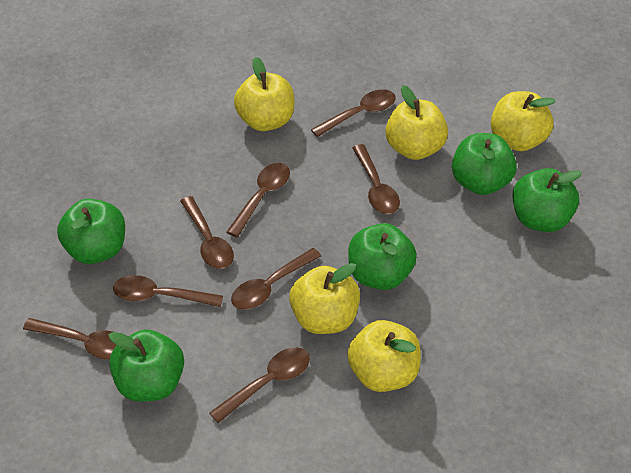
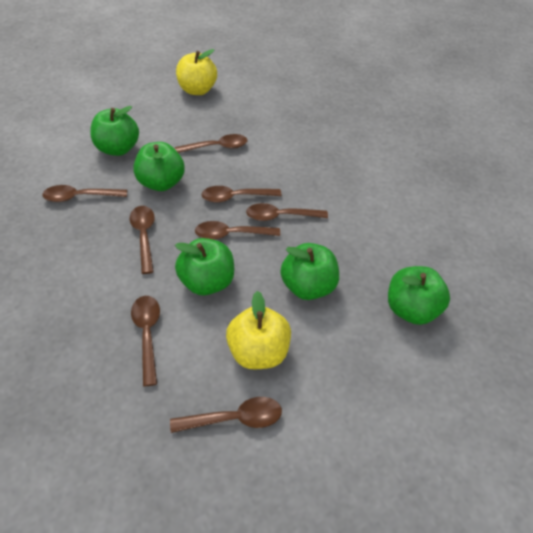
yellow apple: [234,57,294,131] [289,263,360,334] [347,320,421,392] [385,85,448,160] [491,91,556,151] = 5 -> [176,49,217,95] [226,291,291,369] = 2

